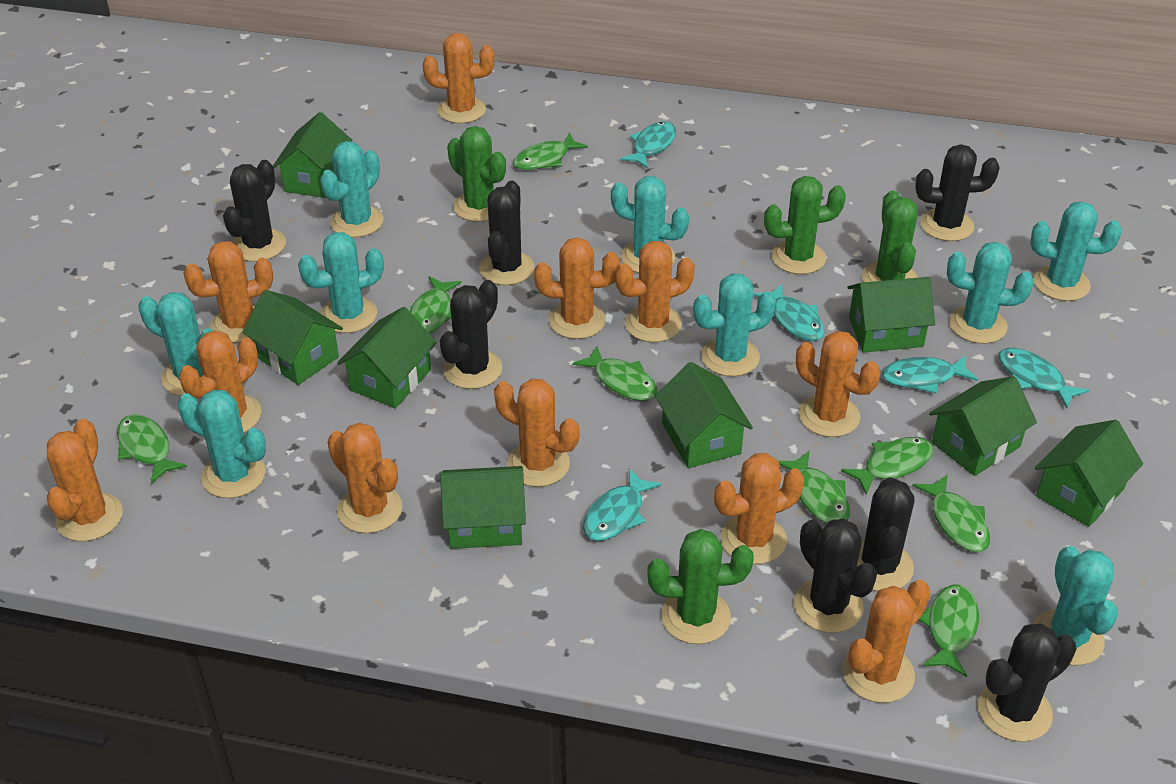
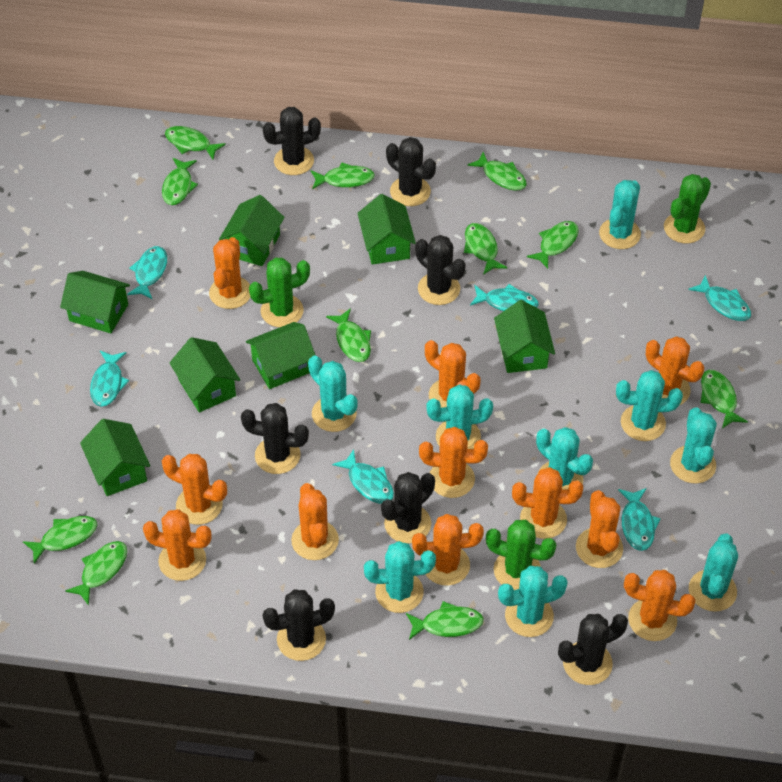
green cactus: [447,126,506,222] [647,529,754,644] [764,176,846,274] [862,191,918,282] = 4 -> [249,258,310,327] [486,520,557,590] [664,174,711,244] = 3
green fish: [117,414,187,484] [410,276,461,334] [513,132,588,170] [573,346,658,401] [778,451,850,523] [841,437,933,495] [912,474,990,552] [918,585,979,677] = 8 -> [23,516,97,564] [65,541,127,606] [162,158,198,205] [165,126,226,159] [311,163,375,190] [326,308,371,362] [406,601,484,640] [464,223,507,275] [467,152,527,191] [527,221,579,269] [700,370,748,428] = 11
green house: [242,290,343,385] [273,112,352,198] [337,307,437,408] [440,466,526,549] [655,362,753,468] [847,277,935,353] [929,376,1037,476] [1035,420,1143,527] = 8 -> [60,271,130,333] [80,419,150,496] [169,337,240,412] [219,195,285,266] [246,322,315,389] [357,194,416,265] [494,300,555,373] = 7
turquoise fish: [583,468,662,541] [620,121,676,169] [754,283,825,341] [882,355,978,393] [999,348,1089,409] = 5 -> [90,351,129,407] [127,246,167,299] [332,449,394,504] [470,284,539,311] [618,488,661,551] [688,275,751,321] = 6

